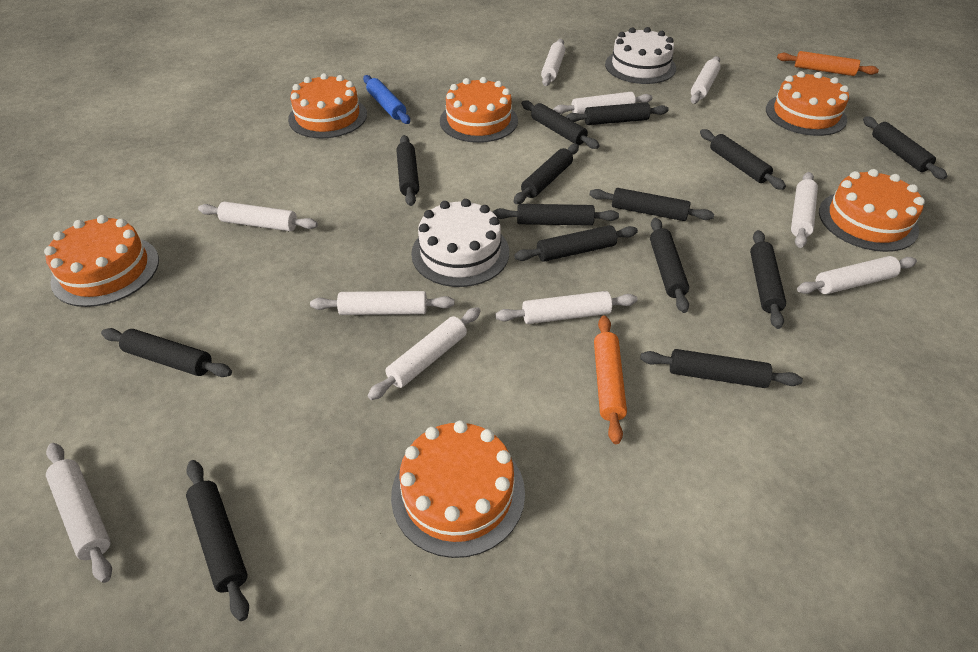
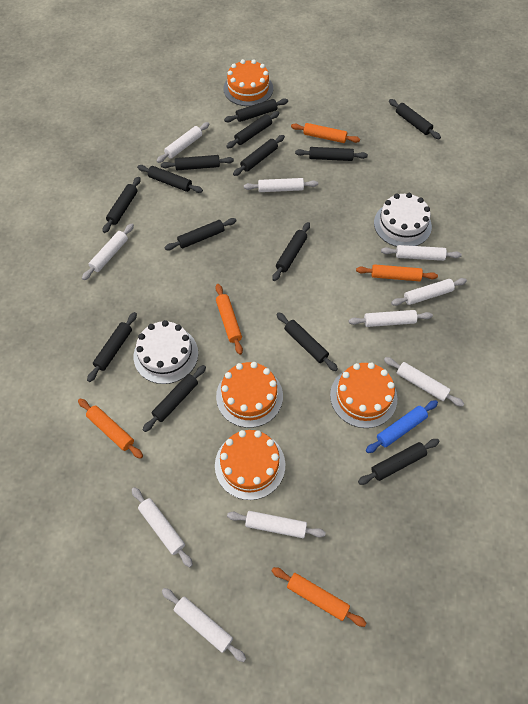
orange cake: [44,215,159,307] [288,73,367,139] [391,420,525,558] [440,77,518,143] [766,71,849,136] [819,169,925,252] = 6 -> [215,430,285,500] [216,362,283,428] [223,59,273,106] [330,363,397,428] = 4
orange rolling pin: [594,316,627,444] [777,51,879,76] = 2 -> [78,399,143,459] [215,284,243,355] [272,567,366,627] [291,123,360,143] [356,264,438,281] = 5

